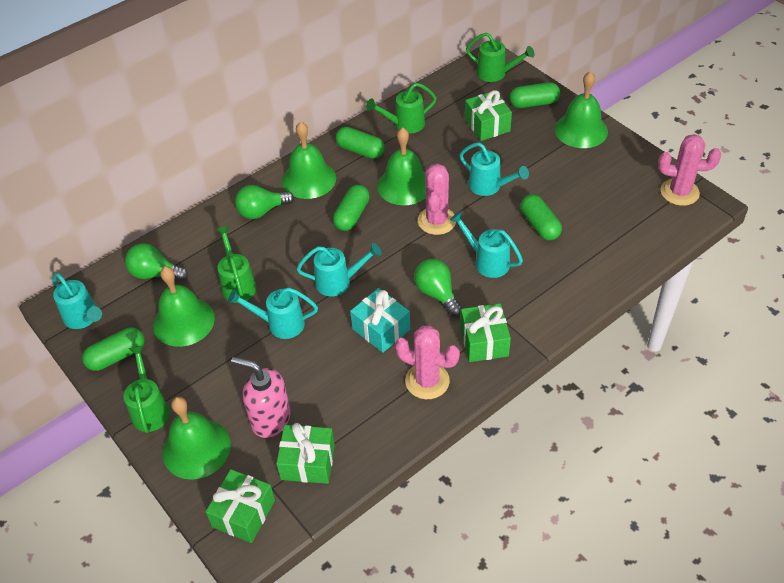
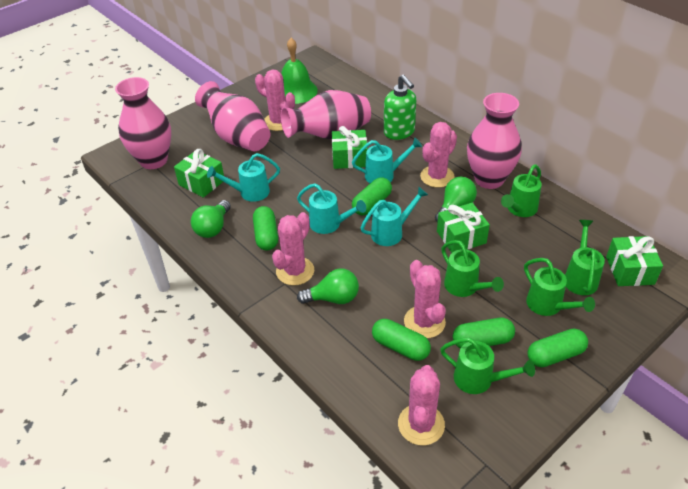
green bell: [153,266,215,347] [162,397,231,480] [282,122,336,199] [377,127,426,205] [555,71,608,148] = 5 -> [281,38,318,104] = 1
green soap dispenser: none = 0 -> [384,74,416,140] = 1
green watering can: [124,345,170,433] [215,226,257,303] [366,83,437,134] [466,33,534,82] = 4 -> [440,338,535,394] [441,240,504,297] [501,164,542,217] [524,258,595,316] [565,220,605,295] = 5
pink cactus: [395,326,460,399] [418,164,456,235] [658,134,721,206] = 3 -> [255,69,295,131] [272,212,314,286] [398,365,445,445] [404,260,446,338] [420,122,457,188] = 5
pink soap dispenser: [231,357,291,438] = 1 -> none = 0
pink vase: none = 0 -> [115,77,171,169] [195,81,270,151] [281,90,371,139] [467,93,522,189] = 4
turquoise gift: [350,288,410,353] = 1 -> none = 0
turquoise watering can: [52,273,102,329] [228,287,318,339] [296,243,382,296] [450,211,523,278] [459,143,529,196] = 5 -> [207,153,280,202] [297,183,366,234] [352,138,422,183] [361,187,428,246] = 4

